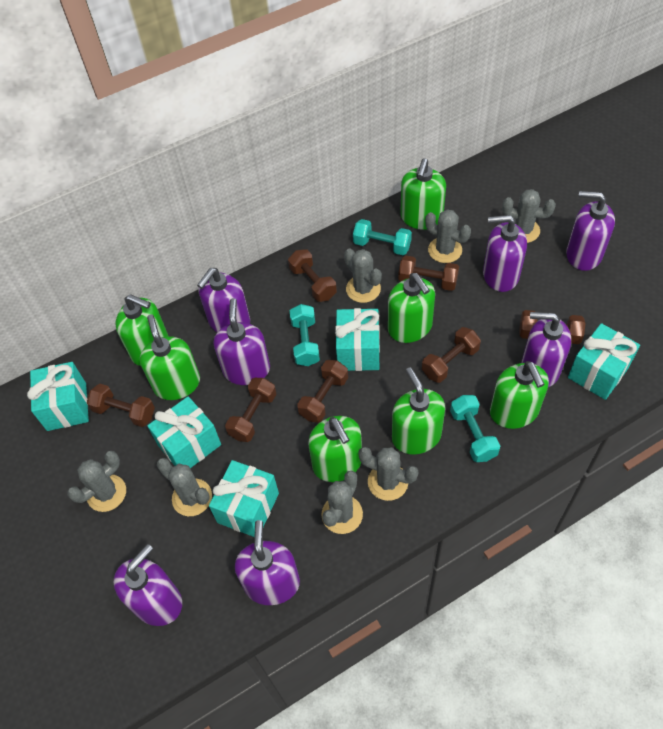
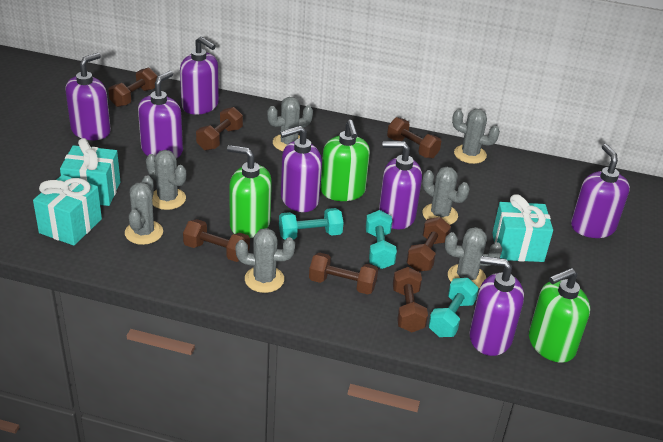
green soap dispenser: [115,294,168,366] [140,314,200,400] [308,416,362,482] [388,273,435,343] [392,367,445,455] [400,158,446,230] [490,361,549,429] = 7 -> [227,145,272,238] [321,120,370,201] [529,268,590,363] = 3
turquoise gift: [27,362,89,431] [147,396,221,468] [209,460,279,537] [335,308,380,371] [568,323,640,400] = 5 -> [33,175,102,246] [60,138,120,206] [492,194,553,262] = 3

